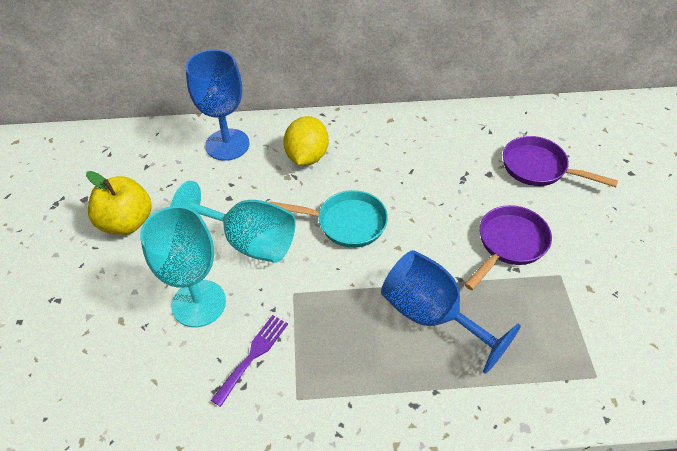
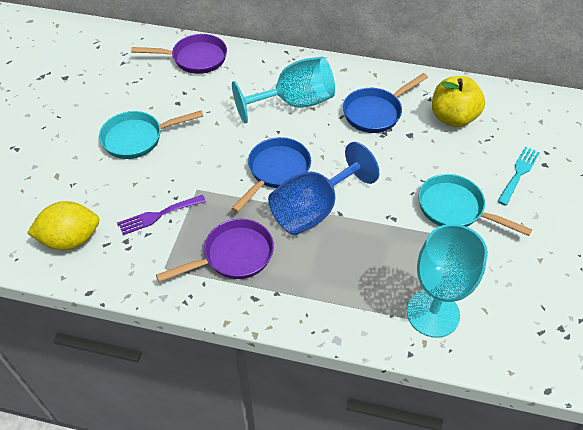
blue goblet: [185,49,250,161] [381,250,521,374] = 2 -> [268,142,379,235] = 1
blue pan: none = 0 -> [231,137,311,213] [343,73,428,133] = 2
turquoise fork: none = 0 -> [497,146,540,206] = 1
turquoise pan: [269,190,388,248] = 1 -> [99,110,203,159] [419,174,532,236] = 2

